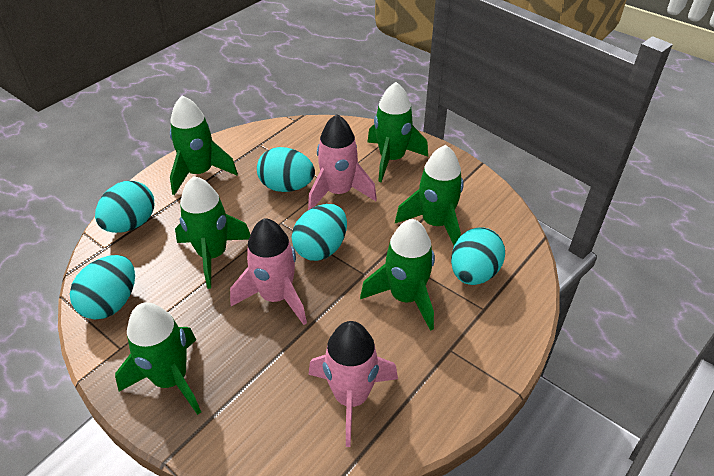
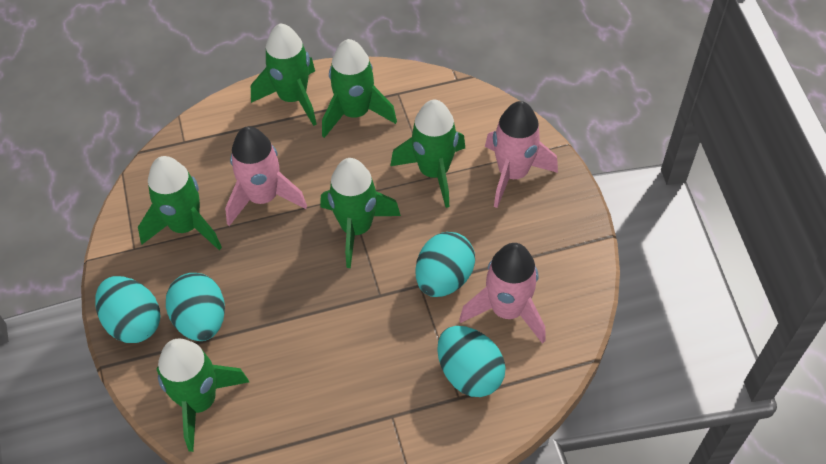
turquoise egg: [70,255,135,320] [95,181,154,233] [257,147,315,192] [292,204,347,261] [451,227,505,285] = 5 -> [95,276,160,343] [166,273,225,341] [415,232,475,297] [437,326,506,397] = 4

